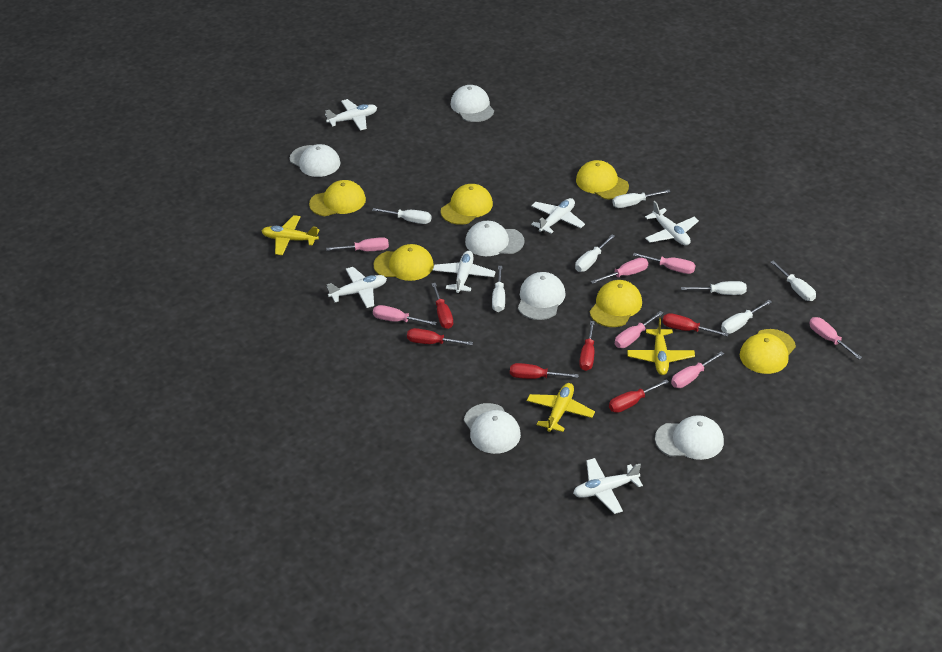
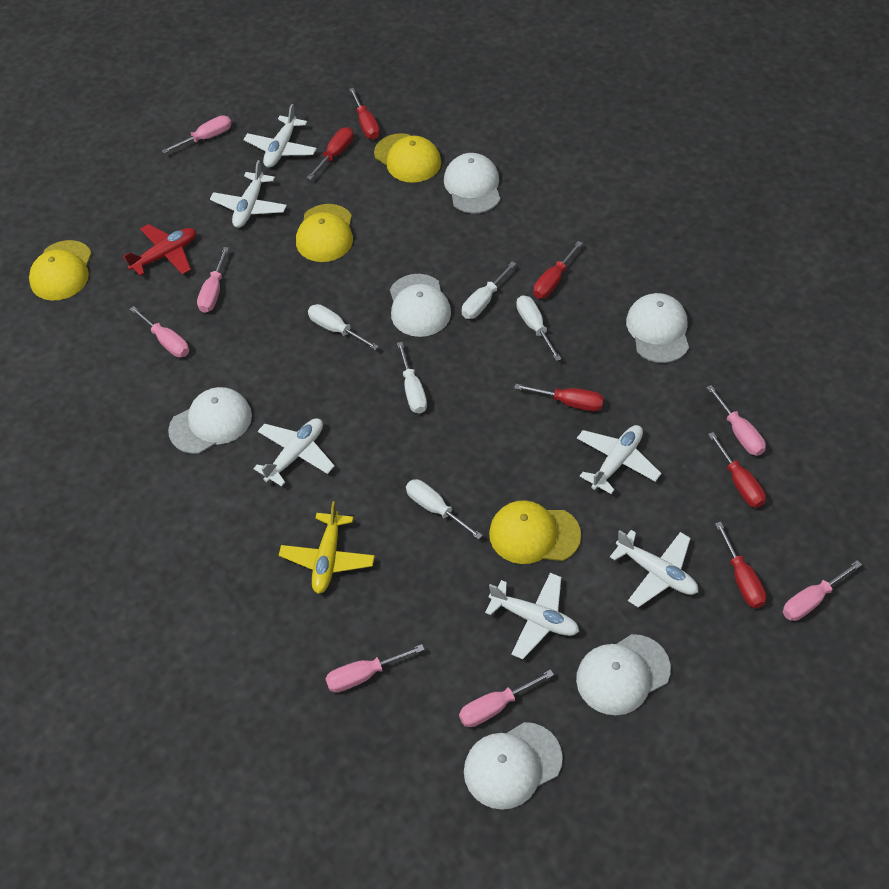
red plane: none = 0 -> [123,224,196,276] = 1
white screwdriver: [372,208,431,224] [492,266,505,312] [575,235,615,272] [612,190,670,208] [681,281,747,295] [721,300,772,334] [770,260,816,301] = 7 -> [308,304,379,350] [397,342,427,414] [406,479,483,540] [462,262,516,319] [516,295,561,361] = 5
yellow cap: [309,180,366,216] [374,244,434,281] [441,184,493,225] [576,160,629,199] [590,280,642,327] [740,329,796,374] = 6 -> [29,240,92,301] [296,204,353,262] [374,133,441,183] [489,500,581,564] = 4
yellow plane: [262,215,319,255] [527,383,595,432] [627,318,695,375] = 3 -> [279,501,375,594] = 1

